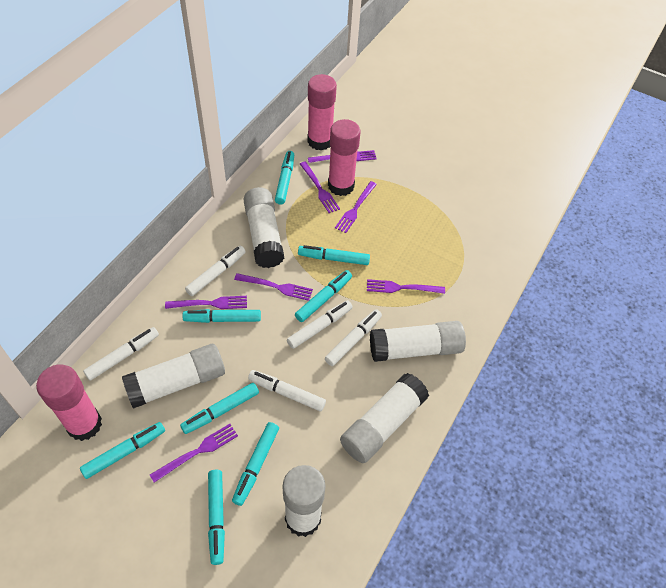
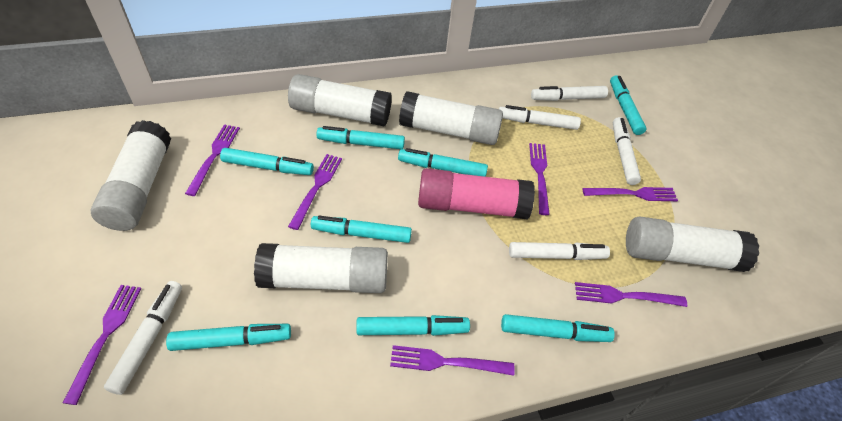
pink glue stick: [36,365,102,441] [307,74,337,151] [328,119,361,196] = 3 -> [418,168,535,220] = 1

